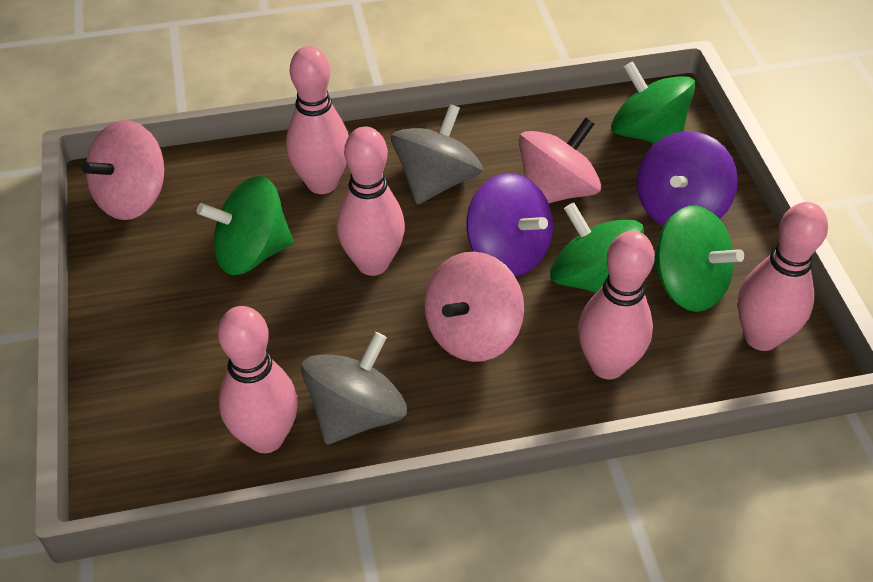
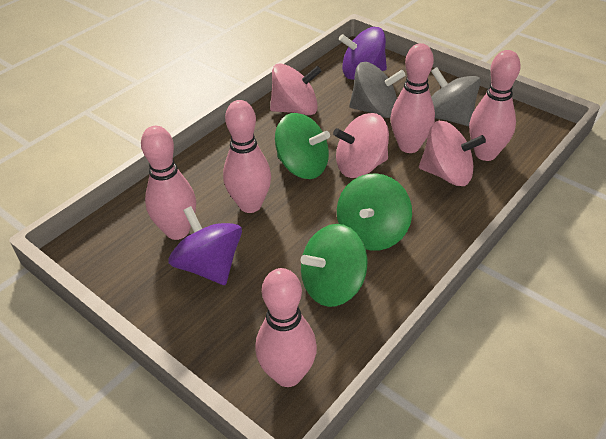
green spinning top: [197,176,294,275] [550,203,644,293] [611,61,696,143] [653,205,744,312] = 4 -> [275,113,330,179] [301,224,367,307] [337,173,412,251] = 3

